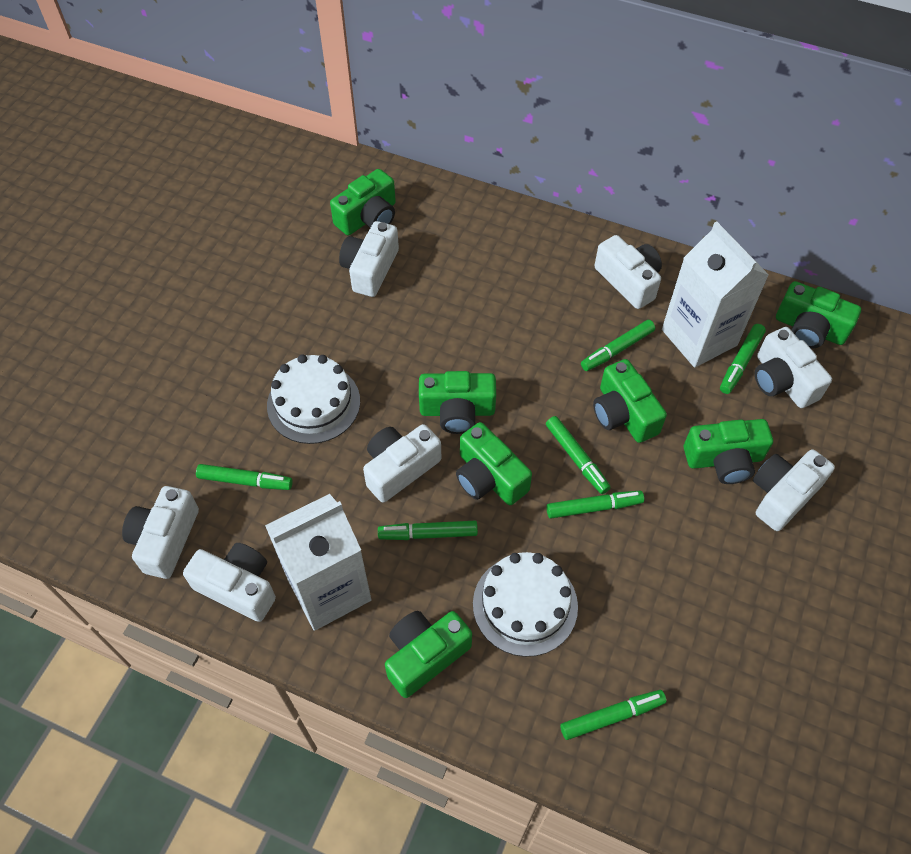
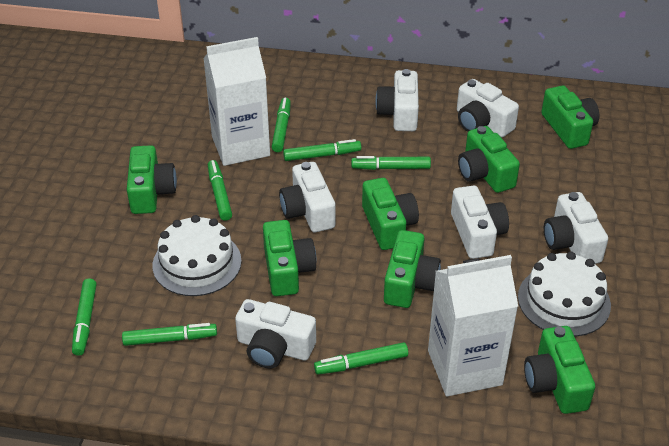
white camera: [122,486,199,579] [183,543,276,622] [339,221,399,297] [363,424,441,503] [594,235,662,309] [753,449,835,531] [755,327,832,408] = 7 -> [235,299,316,368] [279,162,335,232] [375,69,419,131] [451,186,509,259] [457,79,519,137] [544,192,608,264] = 6

